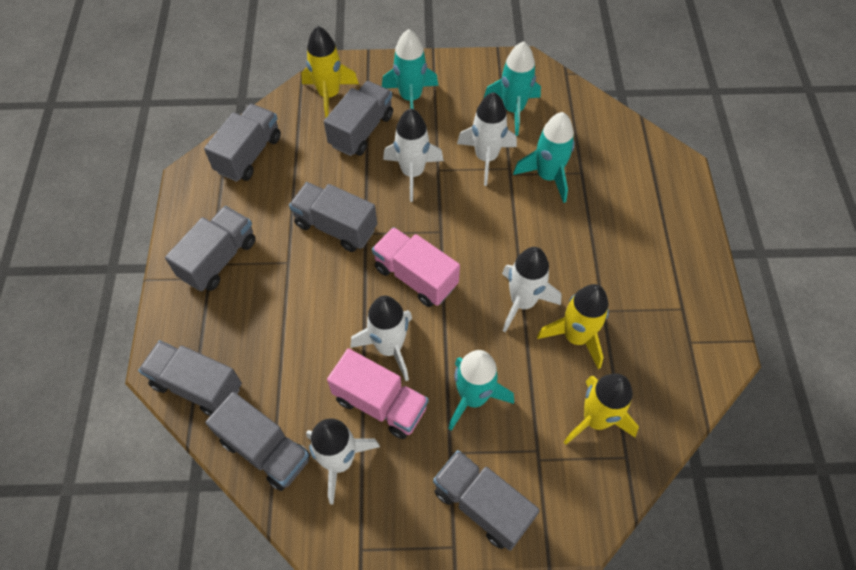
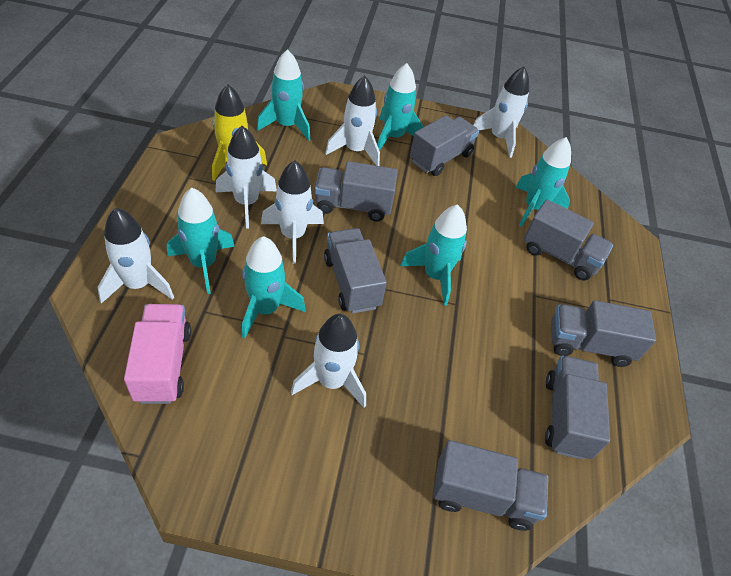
pink truck: [327,348,428,439] [372,227,460,307] = 2 -> [124,304,191,404] = 1
turquoise rocket: [382,29,438,109] [449,350,514,431] [483,41,541,136] [513,112,575,203] = 4 -> [167,188,235,294] [242,236,306,339] [257,49,311,141] [377,63,424,151] [400,204,467,306] [516,137,571,227] = 6
white rocket: [306,418,380,505] [350,296,412,381] [383,109,444,202] [457,92,517,186] [502,247,561,333] = 5 -> [97,208,174,304] [215,126,277,228] [261,160,324,264] [291,314,366,408] [325,76,380,166] [474,67,529,158] = 6
yellow rocket: [301,26,359,117] [537,284,609,369] [564,373,639,445] = 3 -> [212,84,267,181] = 1

